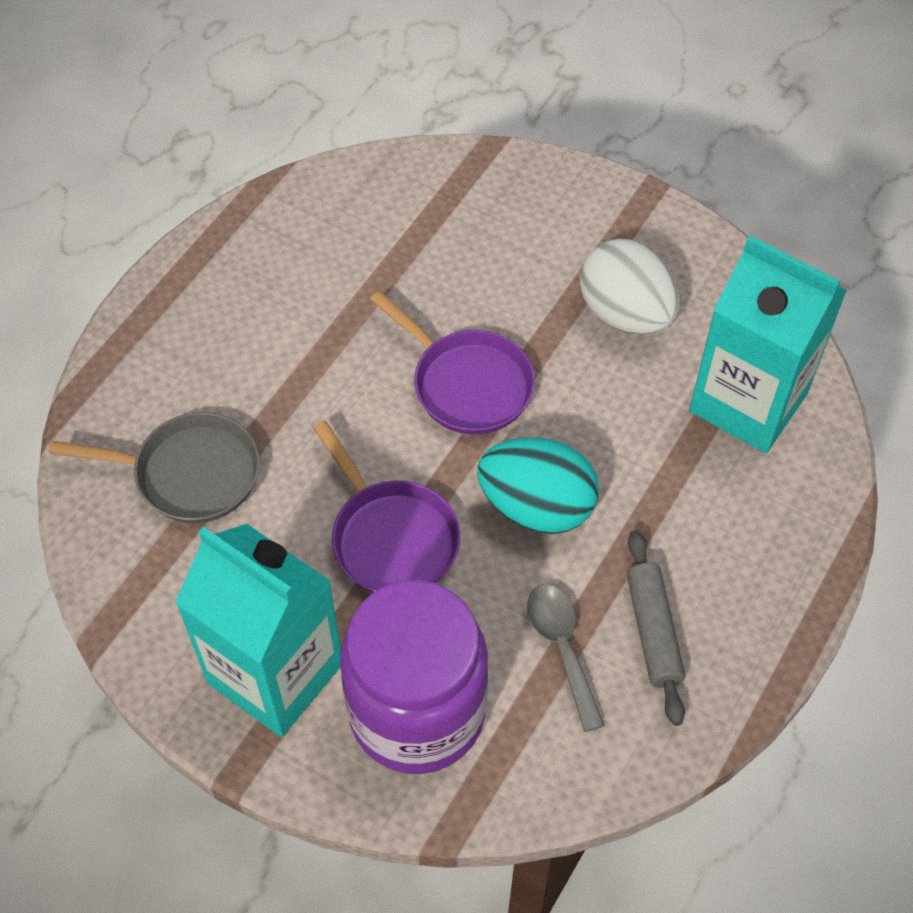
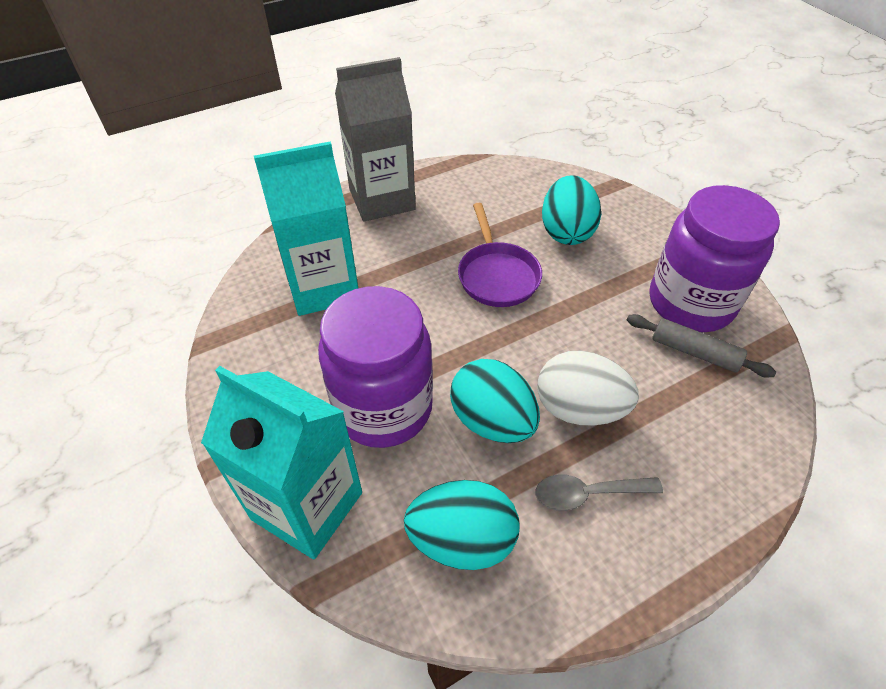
grey carton: none = 0 -> [335,57,416,222] = 1
grey pan: [49,412,260,523] = 1 -> none = 0
purple jar: [340,580,488,774] = 1 -> [318,286,433,448] [650,185,780,332] = 2
purple pan: [313,420,461,593] [370,291,535,435] = 2 -> [458,203,542,307] = 1
turquoise egg: [477,437,599,534] = 1 -> [404,480,519,570] [450,359,540,443] [542,175,601,245] = 3

